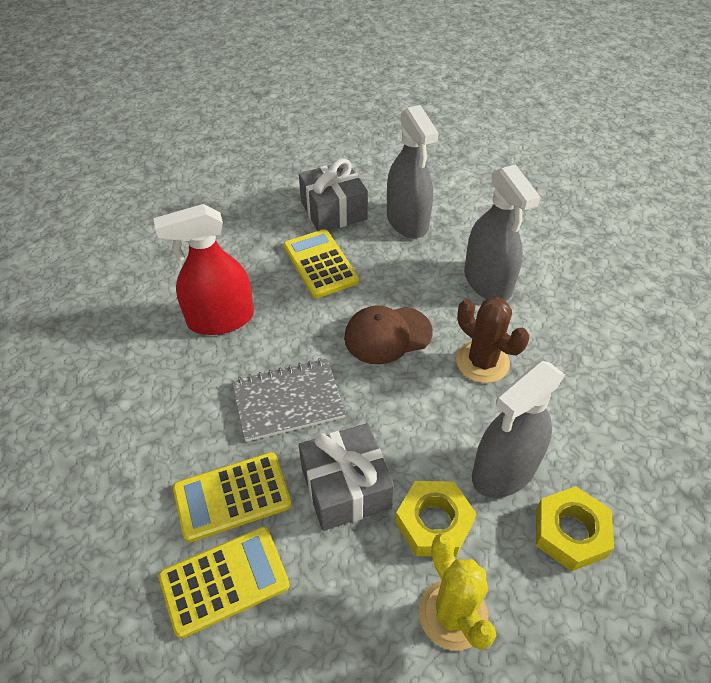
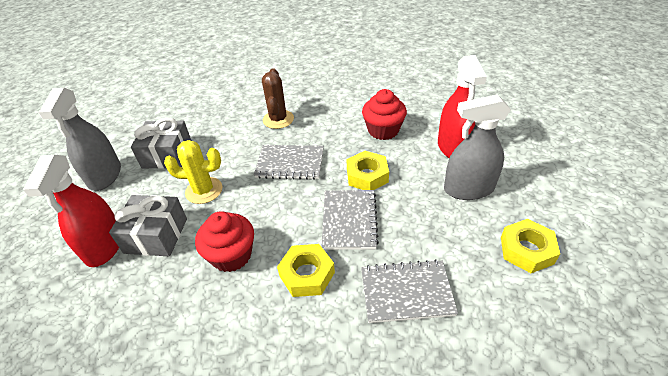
brown cap: [344,305,433,364] = 1 -> none = 0
grey notebook: [232,358,346,442] = 1 -> [254,145,324,180] [322,190,379,250] [361,259,458,323] = 3
grey spray bottle: [387,105,439,238] [464,164,541,301] [472,361,565,498] = 3 -> [39,88,121,191] [444,94,511,200] = 2
red cupcake: none = 0 -> [195,211,254,272] [362,89,407,140] = 2
red spray bottle: [154,204,254,335] = 1 -> [23,155,119,267] [438,55,487,158] = 2
yellow calculator: [159,527,290,639] [173,452,291,543] [284,229,359,298] = 3 -> none = 0
yellow nut: [395,481,477,557] [536,486,614,572] = 2 -> [277,244,335,297] [346,151,389,190] [501,219,560,273] = 3

